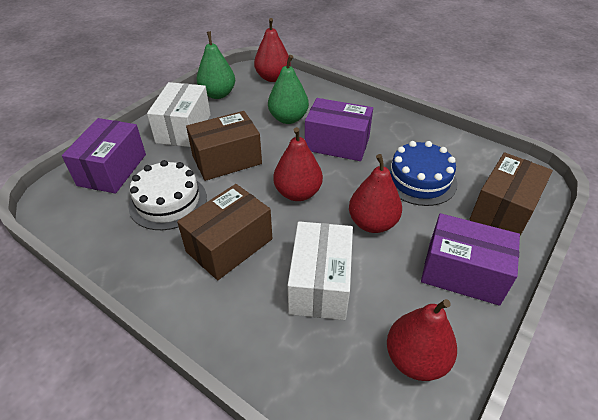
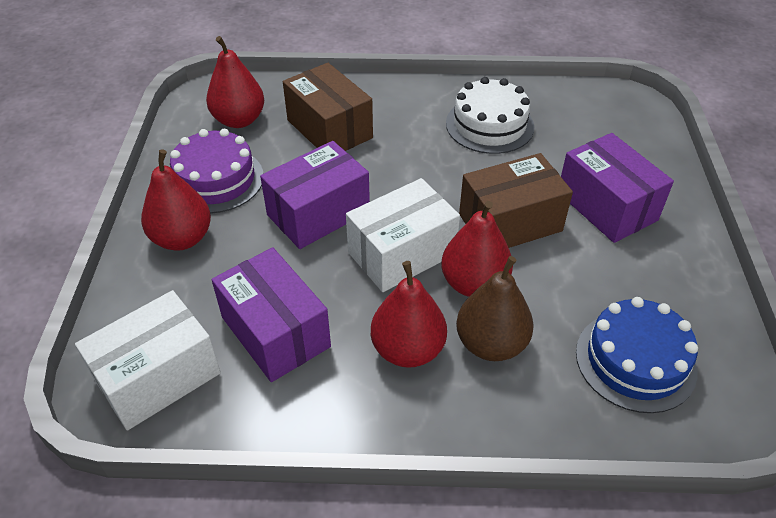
brown box: [177,184,272,280] [186,111,262,181] [469,152,553,236] = 3 -> [283,63,373,151] [459,153,573,248] = 2
brown pear: none = 0 -> [456,256,534,361] = 1
green pear: [196,31,235,99] [268,55,309,124] = 2 -> none = 0
purple cake: none = 0 -> [170,129,263,214] = 1

